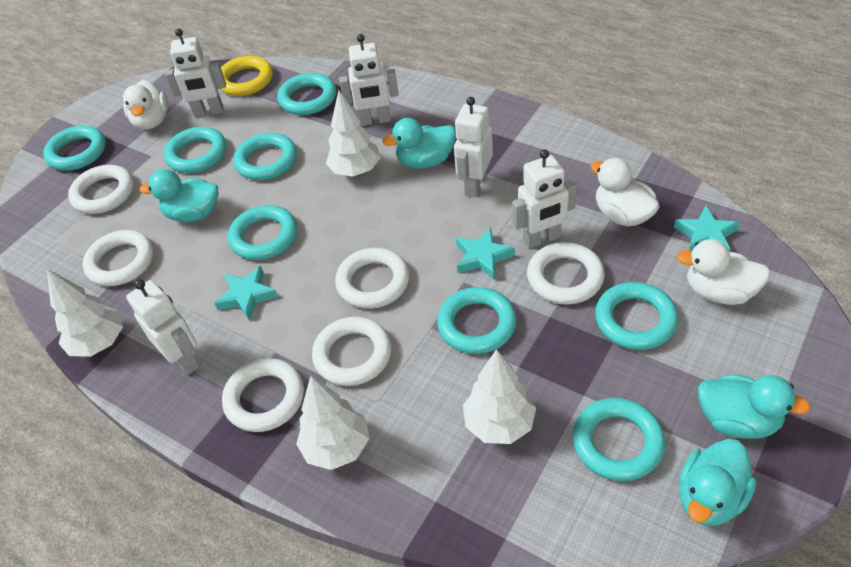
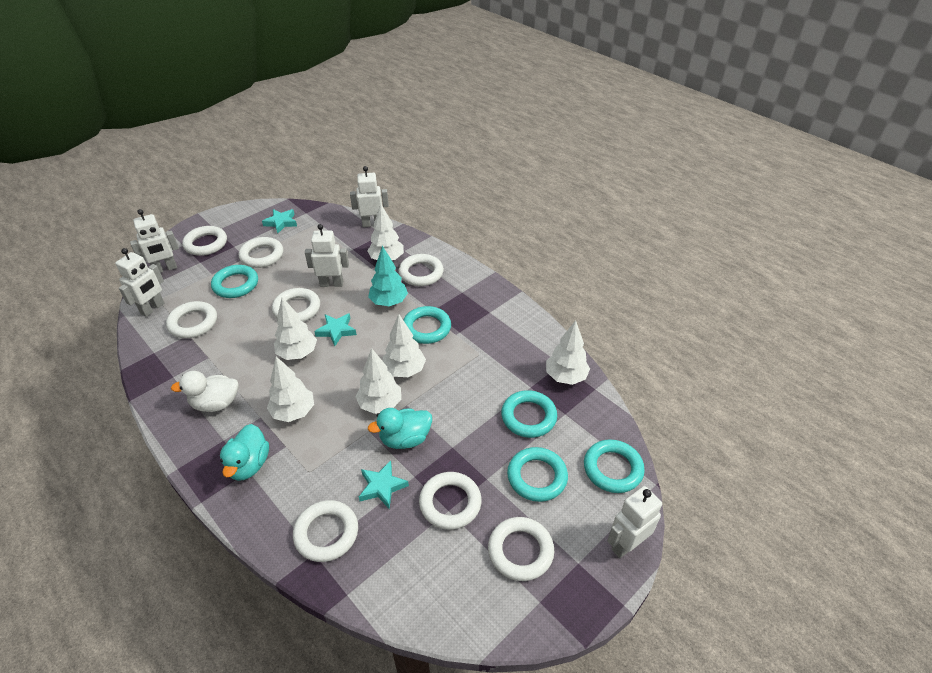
turquoise duck: [139,169,218,222] [382,118,456,169] [679,439,757,526] [698,375,811,439] = 4 -> [220,424,269,481] [368,408,432,449] = 2
turquoise ring: [43,126,106,171] [164,127,226,173] [228,205,297,260] [233,133,297,180] [277,73,336,115] [437,287,517,354] [573,398,665,481] [595,282,678,350] = 8 -> [211,265,258,298] [403,306,451,344] [501,390,557,438] [507,447,568,502] [584,439,645,493] = 5
turquoise tree: none = 0 -> [368,246,408,306] = 1
white duck: [123,80,168,130] [591,158,660,226] [676,239,771,305] = 3 -> [171,371,238,412] = 1
white ring: [68,165,134,214] [83,230,154,286] [222,358,304,432] [312,317,391,386] [335,248,410,309] [527,242,605,305] = 6 -> [166,301,217,338] [182,226,227,256] [239,237,283,268] [272,288,320,322] [293,500,358,562] [398,254,444,286] [419,472,482,530] [488,517,554,581] = 8
white tree: [47,269,123,357] [296,376,369,470] [326,90,381,177] [463,349,536,444] = 4 -> [267,356,314,422] [274,297,317,360] [356,348,401,414] [367,204,404,260] [383,314,426,377] [546,320,590,385] = 6
yellow ring: [220,56,273,96] = 1 -> none = 0

